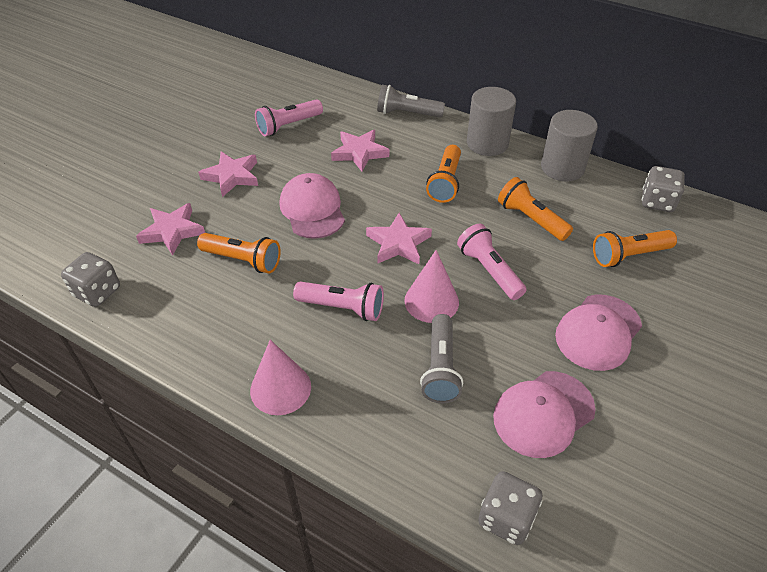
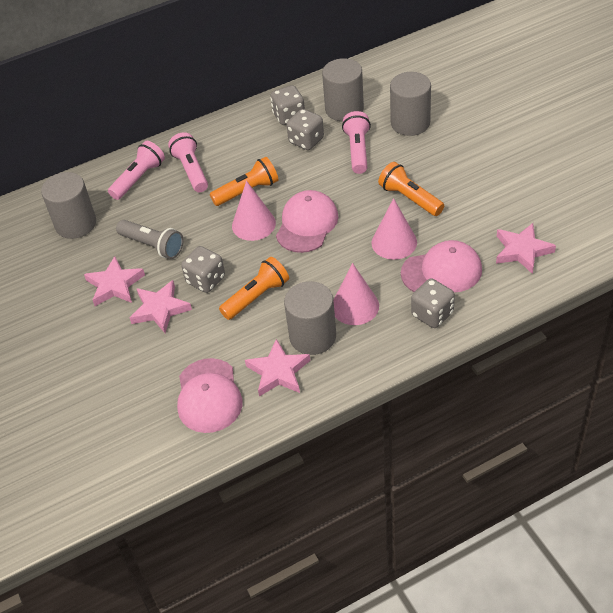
grey cylinder: [467,87,516,156] [541,110,598,181] = 2 -> [41,172,96,239] [284,281,336,355] [322,58,364,121] [390,72,431,136] = 4
grey dice: [61,252,120,307] [478,471,543,545] [642,166,685,212] = 3 -> [181,246,225,293] [270,85,305,125] [287,109,324,150] [411,278,455,328] = 4
grey flashlight: [377,85,445,118] [420,314,463,403] = 2 -> [116,220,184,259] = 1
orange flashlight: [197,233,281,273] [426,145,461,203] [498,177,573,241] [593,230,677,267] = 4 -> [210,157,278,206] [219,257,289,320] [378,162,444,216] = 3
pink cone: [250,340,311,415] [404,250,459,323] = 2 -> [232,181,276,241] [333,263,379,325] [372,198,417,260] = 3

